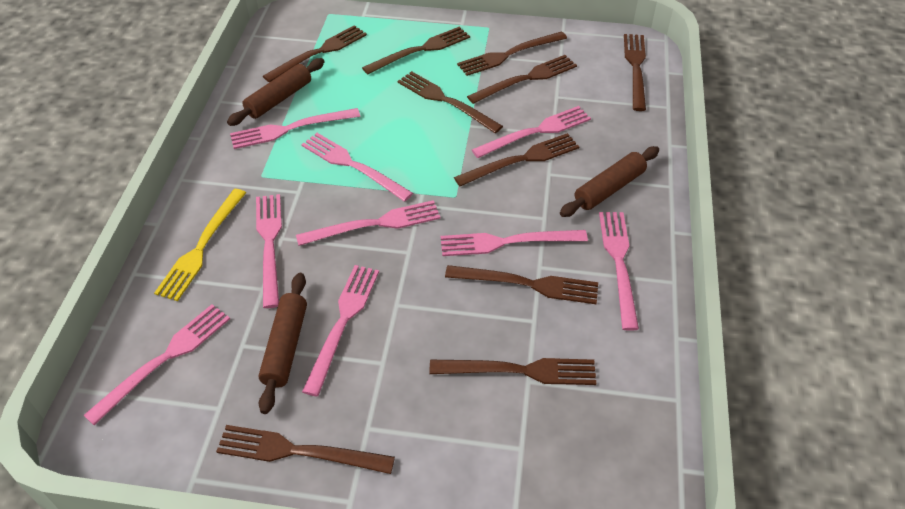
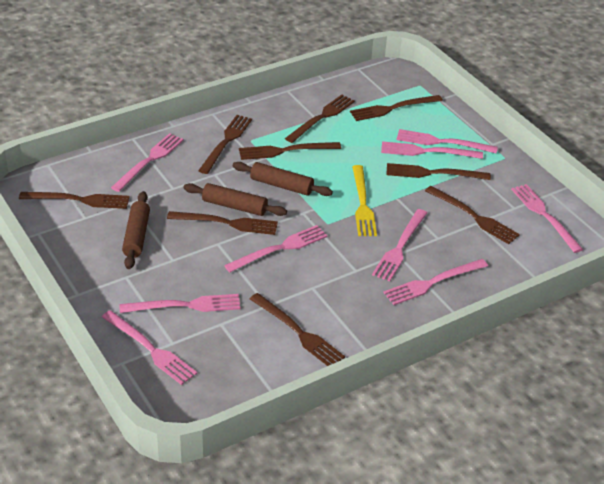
brown fork: [216,425,395,474] [263,25,367,83] [362,27,470,74] [397,71,503,133] [430,358,596,385] [445,265,598,304] [454,133,579,186] [457,31,567,76] [467,55,577,104] [624,34,646,111] = 10 -> [19,192,130,209] [167,211,278,235] [198,115,252,174] [239,142,341,160] [250,293,345,366] [285,95,355,143] [350,95,443,121] [386,163,491,180] [425,186,520,244] = 9

